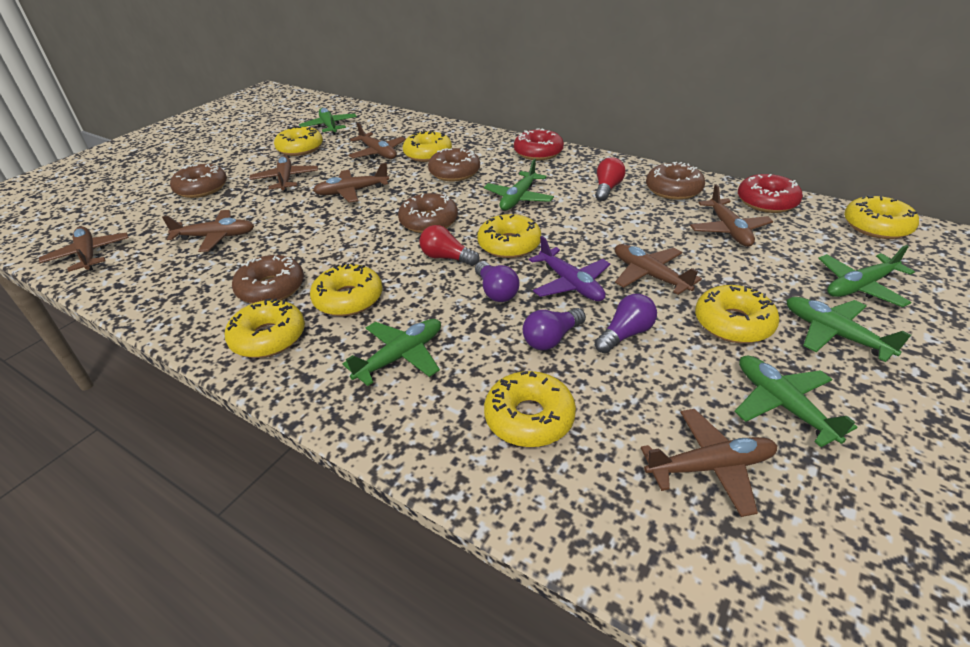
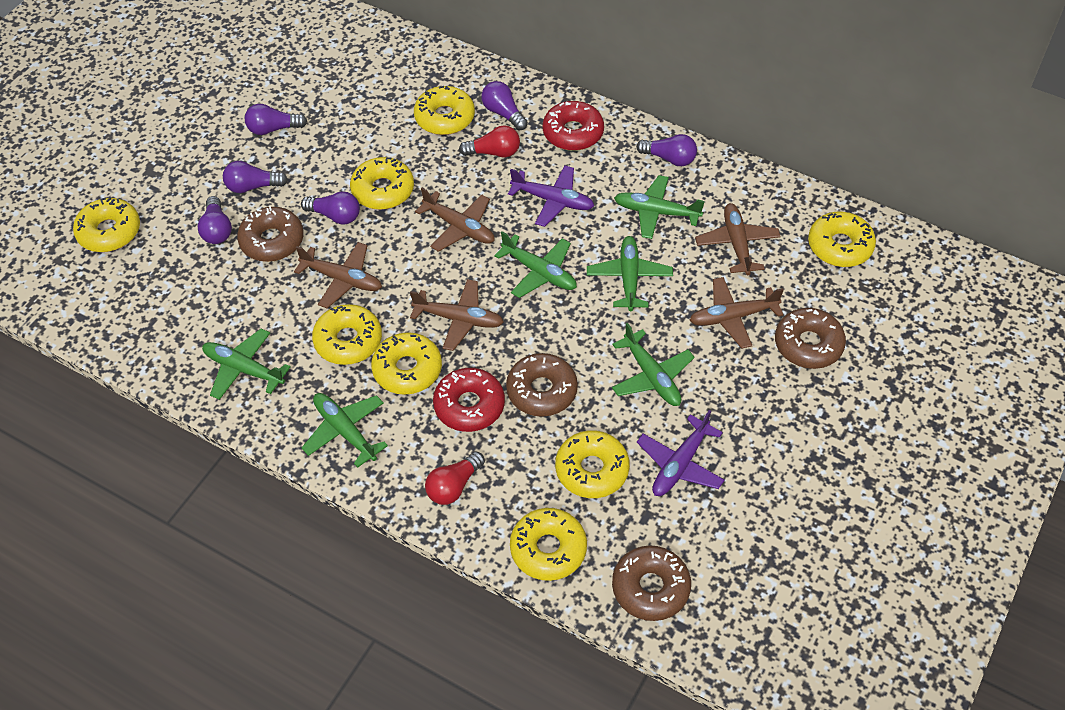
brown donut: [170,164,227,198] [232,255,304,304] [398,193,458,233] [428,148,480,181] [646,162,705,200] = 5 -> [237,206,303,262] [506,353,578,417] [612,545,691,621] [775,308,846,369] = 4
brown plane: [39,226,129,272] [162,210,254,252] [249,155,318,192] [313,163,389,203] [349,123,406,159] [615,244,702,295] [641,409,778,517] [690,184,773,247] = 8 -> [294,242,382,308] [410,279,504,351] [415,188,494,252] [689,277,784,348] [695,203,781,275] = 5
purple light bulb: [475,261,520,302] [523,308,586,350] [595,294,657,353] = 3 -> [197,196,232,244] [223,161,288,193] [245,104,307,135] [301,191,360,224] [481,81,528,130] [636,134,697,166] = 6
purple plane: [529,236,610,301] = 1 -> [508,165,594,227] [637,410,725,496] = 2

